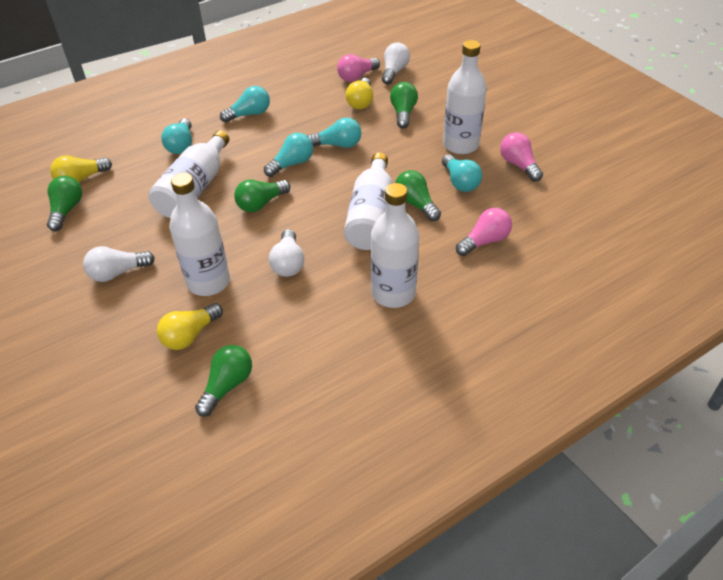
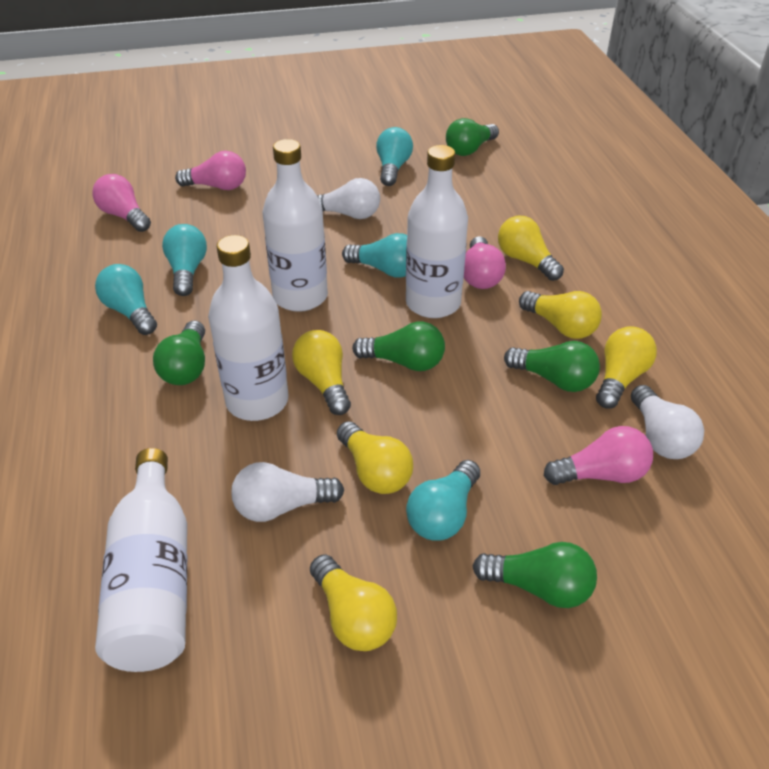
pink light bulb: [337,54,380,82] [456,208,512,256] [500,132,543,182] = 3 -> [92,174,151,232] [175,151,246,190] [464,236,506,289] [544,426,653,485] = 4
white bottle: [148,130,229,218] [169,173,230,296] [344,153,393,250] [371,183,419,308] [443,40,487,154] = 5 -> [95,448,187,672] [208,235,288,421] [263,139,328,312] [406,145,468,318] = 4
yellow light bulb: [50,155,112,183] [157,303,223,350] [346,78,373,109] = 3 -> [292,330,351,415] [310,554,397,651] [337,421,413,494] [498,216,564,281] [519,291,602,339] [596,326,657,408] = 6

